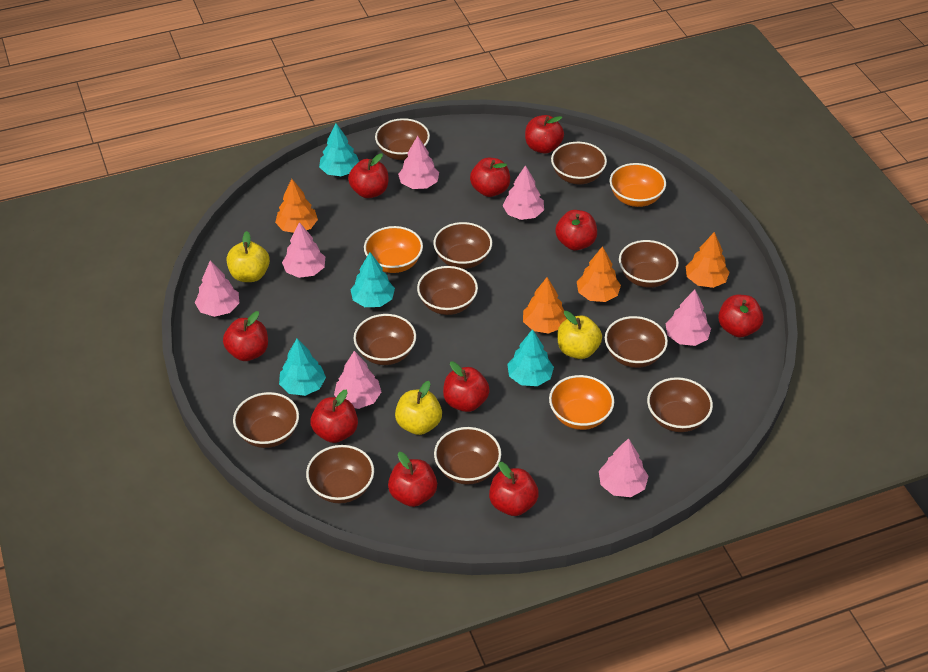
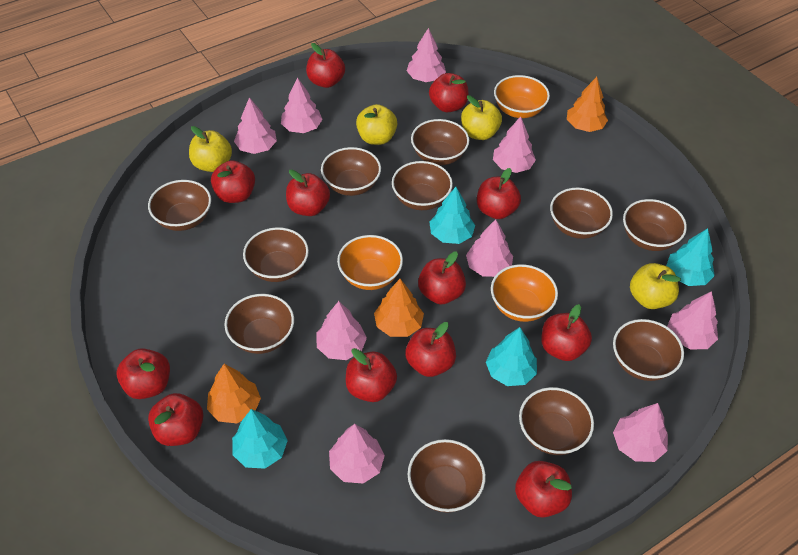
orange tree: [275,179,318,233] [523,277,567,334] [577,246,621,302] [686,232,730,288] = 4 -> [207,364,261,423] [374,279,424,337] [567,77,608,132] = 3
pink tree: [195,260,239,317] [282,222,325,278] [334,351,381,409] [398,136,439,189] [502,165,544,220] [599,438,649,497] [666,289,711,346] = 7 -> [234,97,277,154] [281,77,322,133] [316,301,367,360] [329,424,385,484] [407,28,446,82] [466,219,513,277] [493,116,536,173] [613,403,668,462] [667,291,718,350] = 9
red apple: [223,311,268,361] [310,390,358,443] [348,153,388,198] [388,452,437,507] [443,362,490,412] [470,158,510,197] [489,462,539,516] [525,115,564,154] [555,210,597,250] [718,295,764,337] = 10 -> [117,348,170,399] [148,393,204,446] [211,160,255,203] [286,170,330,216] [306,43,345,88] [346,348,397,402] [405,322,456,377] [418,251,466,304] [429,73,468,112] [477,168,521,219] [515,461,572,518] [541,304,592,361] = 12
yellow apple: [226,231,270,282] [395,381,442,435] [558,311,602,359] = 3 -> [189,126,232,172] [356,104,398,145] [461,95,502,140] [630,263,681,309] = 4

